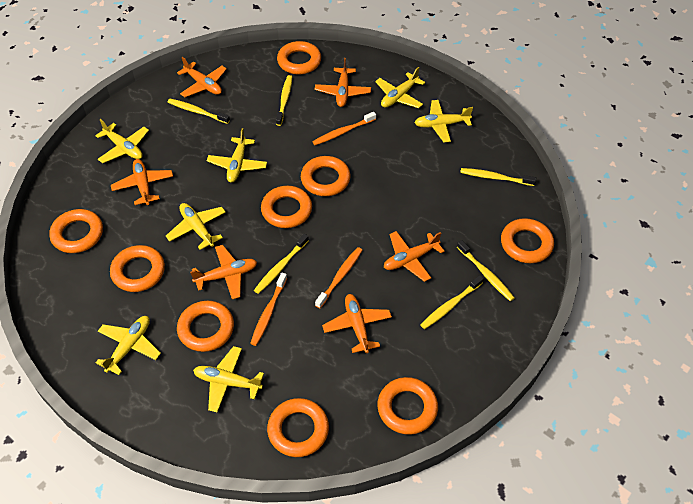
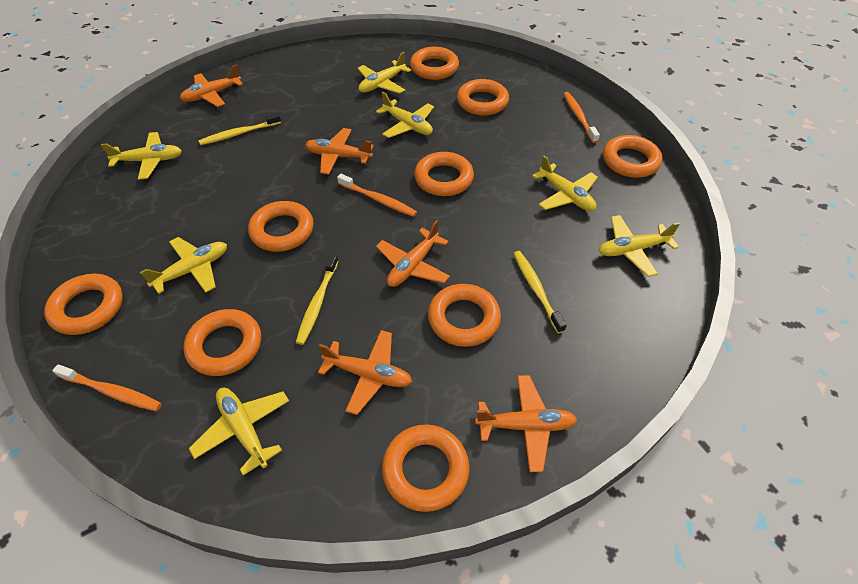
orange plane: [111,159,173,205] [177,57,227,97] [190,245,257,299] [315,58,371,107] [322,294,392,353] [384,231,445,282] = 6 -> [180,65,243,107] [305,128,374,175] [318,330,412,415] [376,220,450,287] [475,375,578,472] = 5
yellow toothbrush: [168,99,230,124] [254,234,309,294] [276,75,292,126] [420,275,484,329] [457,240,514,301] [460,168,536,186] = 6 -> [198,113,281,145] [296,254,338,345] [513,251,567,333] = 3

